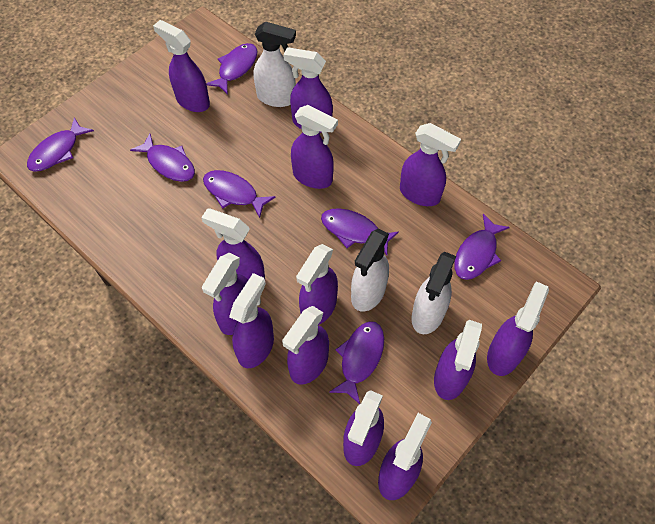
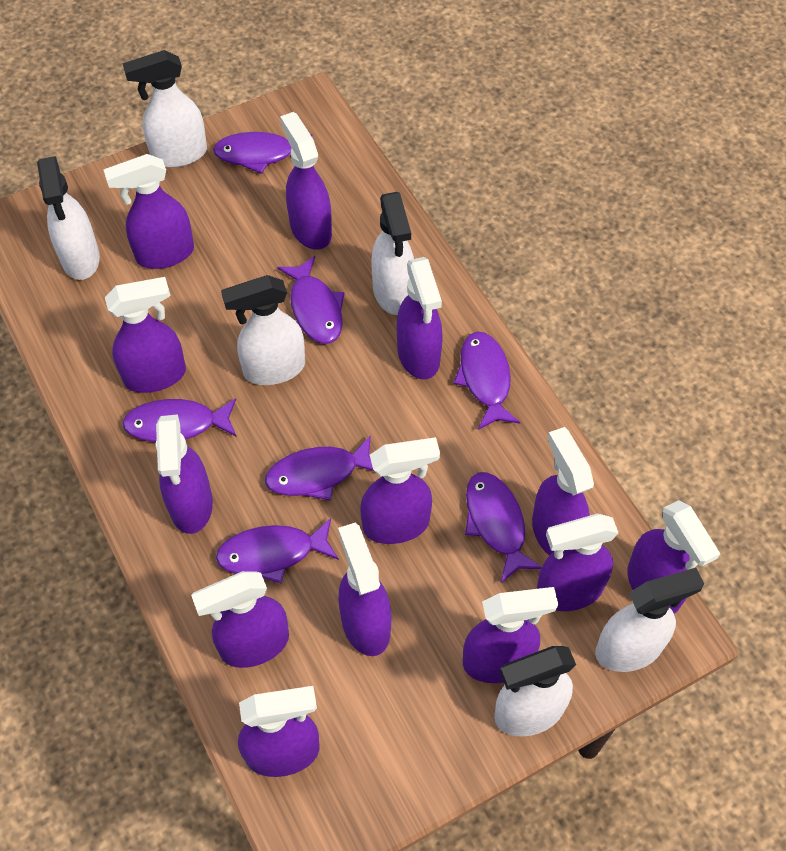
white spray bottle: [254,21,296,107] [351,229,389,312] [412,252,456,334] = 3 -> [37,156,100,280] [122,50,207,168] [221,275,305,385] [372,192,414,315] [494,646,576,737] [595,568,704,672] = 6

